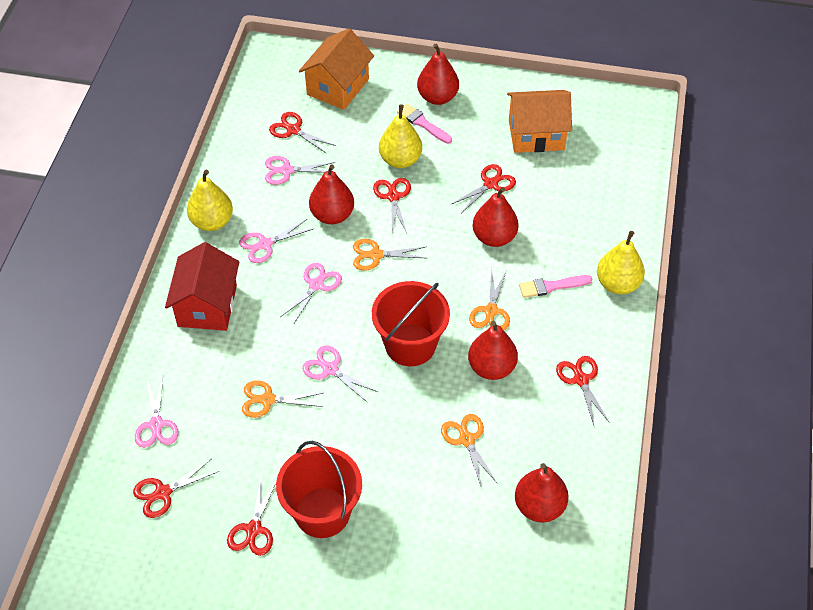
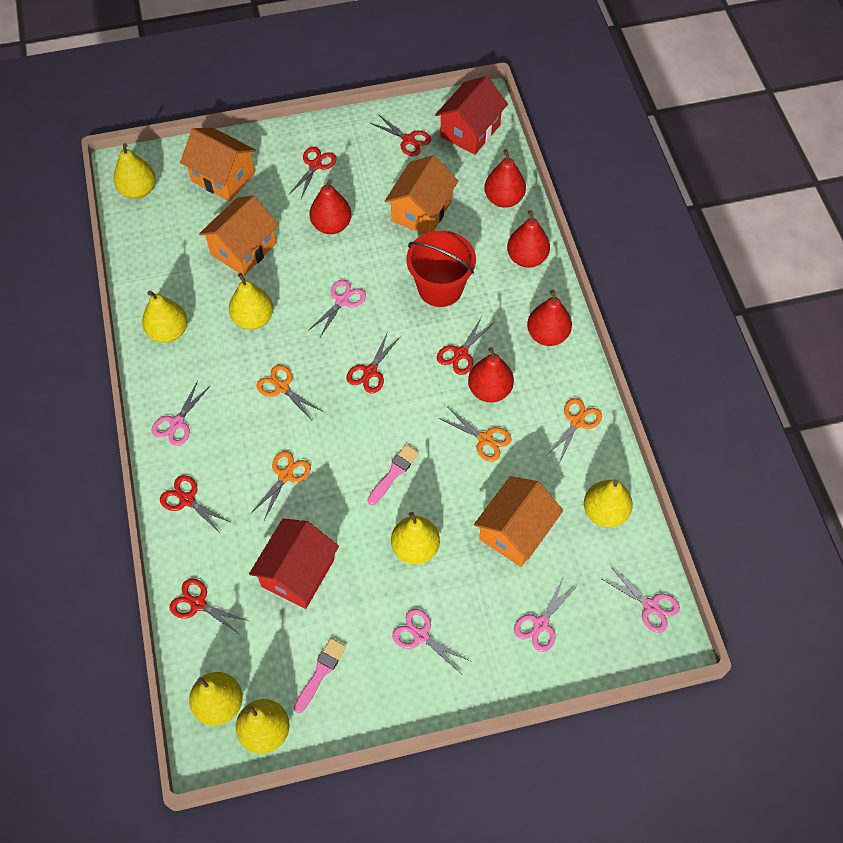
orange house: [299,28,374,110] [507,90,572,153] = 2 -> [180,128,256,201] [199,195,279,276] [385,155,458,234] [474,476,563,567] = 4
red bucket: [276,441,362,538] [372,281,450,366] = 2 -> [406,231,476,307] = 1
red house: [165,242,239,331] = 1 -> [249,519,339,609] [435,76,508,155] = 2
yellow pear: [187,170,233,231] [379,104,422,168] [597,231,645,294] = 3 -> [113,143,156,199] [142,291,187,343] [189,672,242,726] [229,273,273,330] [236,699,289,754] [391,512,440,564] [584,480,633,528] = 7

